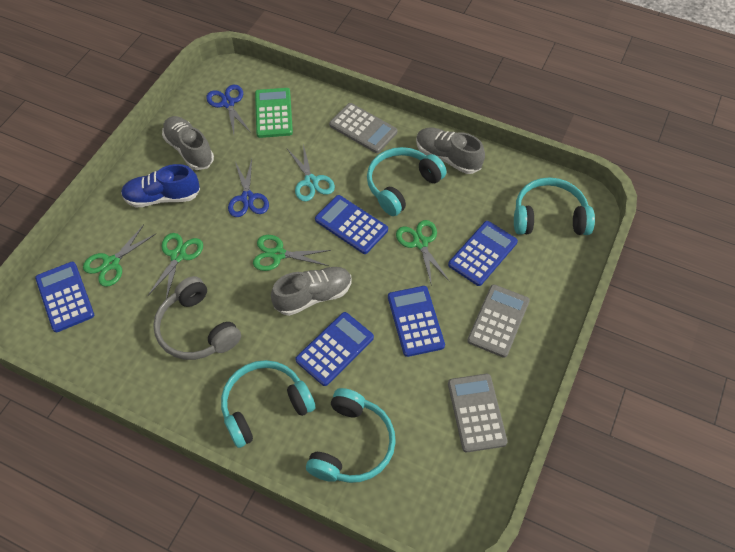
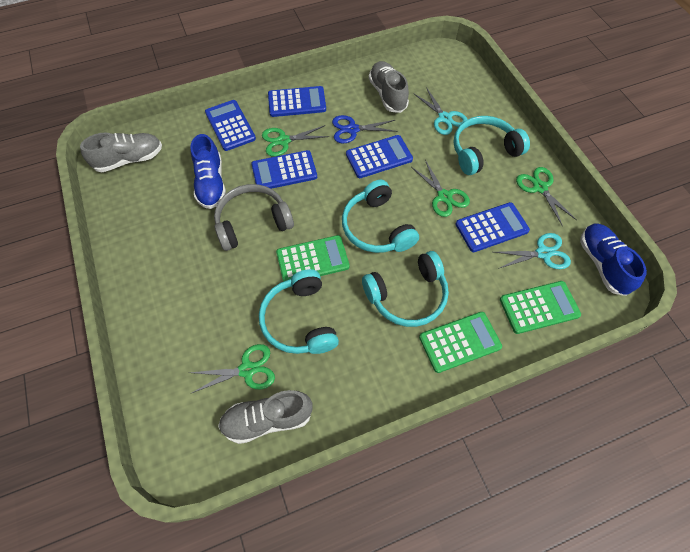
blue scissors: [206,85,251,134] [228,159,269,217] = 2 -> [332,115,398,143] = 1
blue shoe: [121,164,200,208] = 1 -> [190,134,226,209] [580,224,647,296] = 2
green calculator: [255,88,293,138] = 1 -> [276,235,350,282] [419,312,502,373] [500,281,581,334] = 3
grey calculator: [329,103,398,153] [448,374,508,452] [467,284,530,358] = 3 -> none = 0
turquoise scissors: [287,144,335,201] = 1 -> [414,87,468,135] [494,233,571,269] = 2

